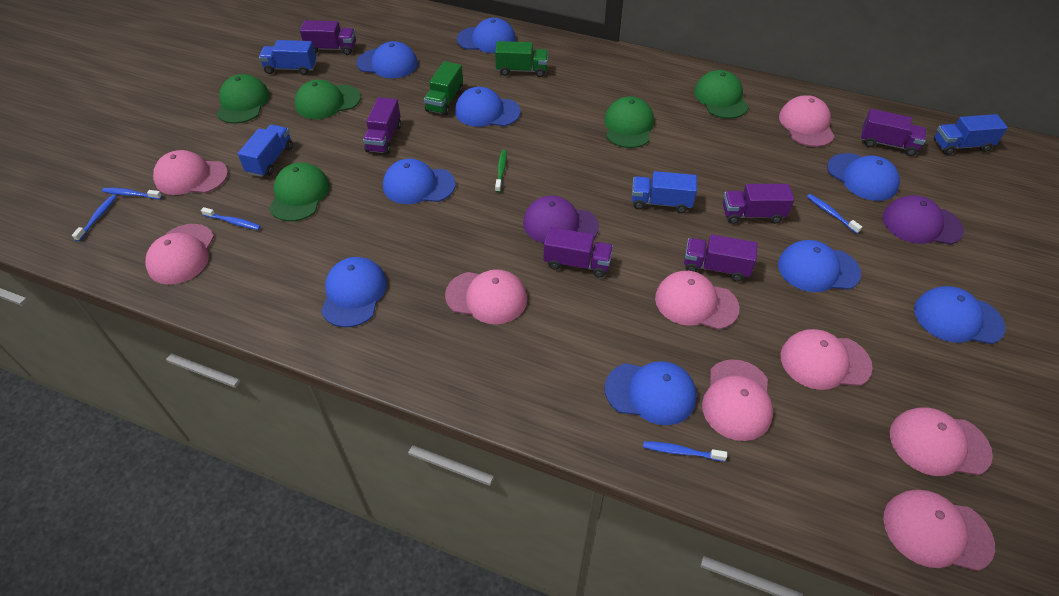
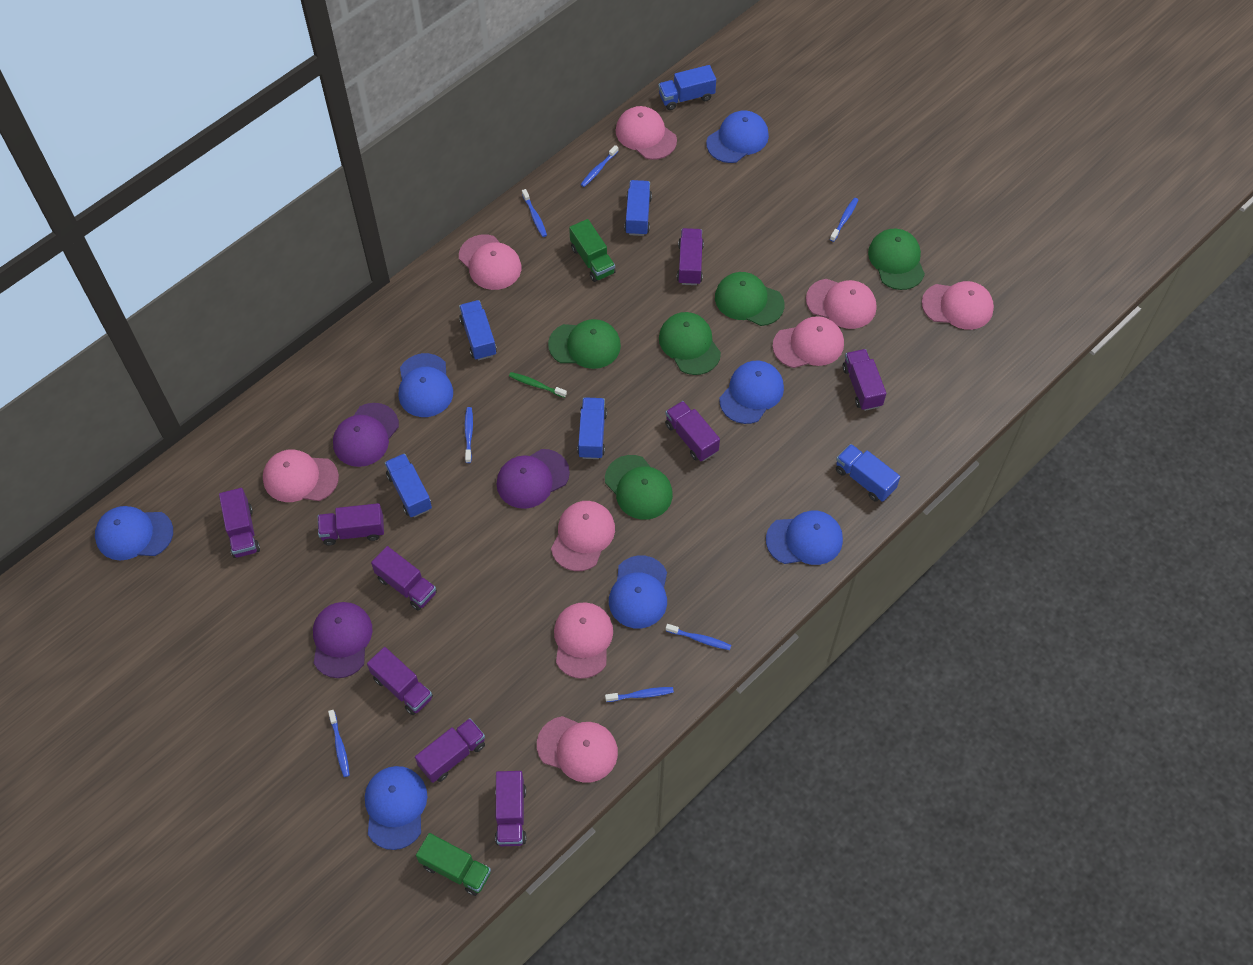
blue cap: [321,257,387,327] [356,41,418,78] [383,159,456,204] [455,87,521,127] [457,18,516,53] [605,361,697,425] [778,240,861,292] [827,153,900,201] [914,286,1006,344] = 9 -> [95,506,173,560] [365,766,427,850] [398,353,453,417] [609,555,667,628] [706,110,769,163] [719,361,784,424] [766,511,843,565] = 7
blue toothbrush: [72,195,117,241] [102,188,162,199] [201,207,261,230] [643,441,727,461] [807,194,862,234] = 5 -> [328,710,350,777] [465,407,473,463] [522,189,547,237] [580,145,618,187] [605,687,674,702] [666,624,731,650] [830,198,858,242] = 7
blue truck: [238,124,293,177] [259,40,316,75] [632,171,697,213] [934,114,1008,155] = 4 -> [385,453,432,518] [459,300,497,360] [577,398,607,459] [624,180,652,236] [658,65,716,110] [836,444,900,502] = 6
purple cap: [523,195,599,243] [883,195,964,245] = 2 -> [313,602,372,678] [333,403,399,467] [496,449,570,509] = 3
purple truck: [300,20,356,55] [363,97,401,154] [543,227,613,277] [684,234,758,282] [723,184,794,224] [861,109,926,156] = 6 -> [219,488,260,558] [318,503,384,545] [367,647,433,715] [371,546,437,611] [415,718,485,783] [495,771,526,846] [665,401,720,461] [677,228,704,285] [843,349,886,411] = 9

